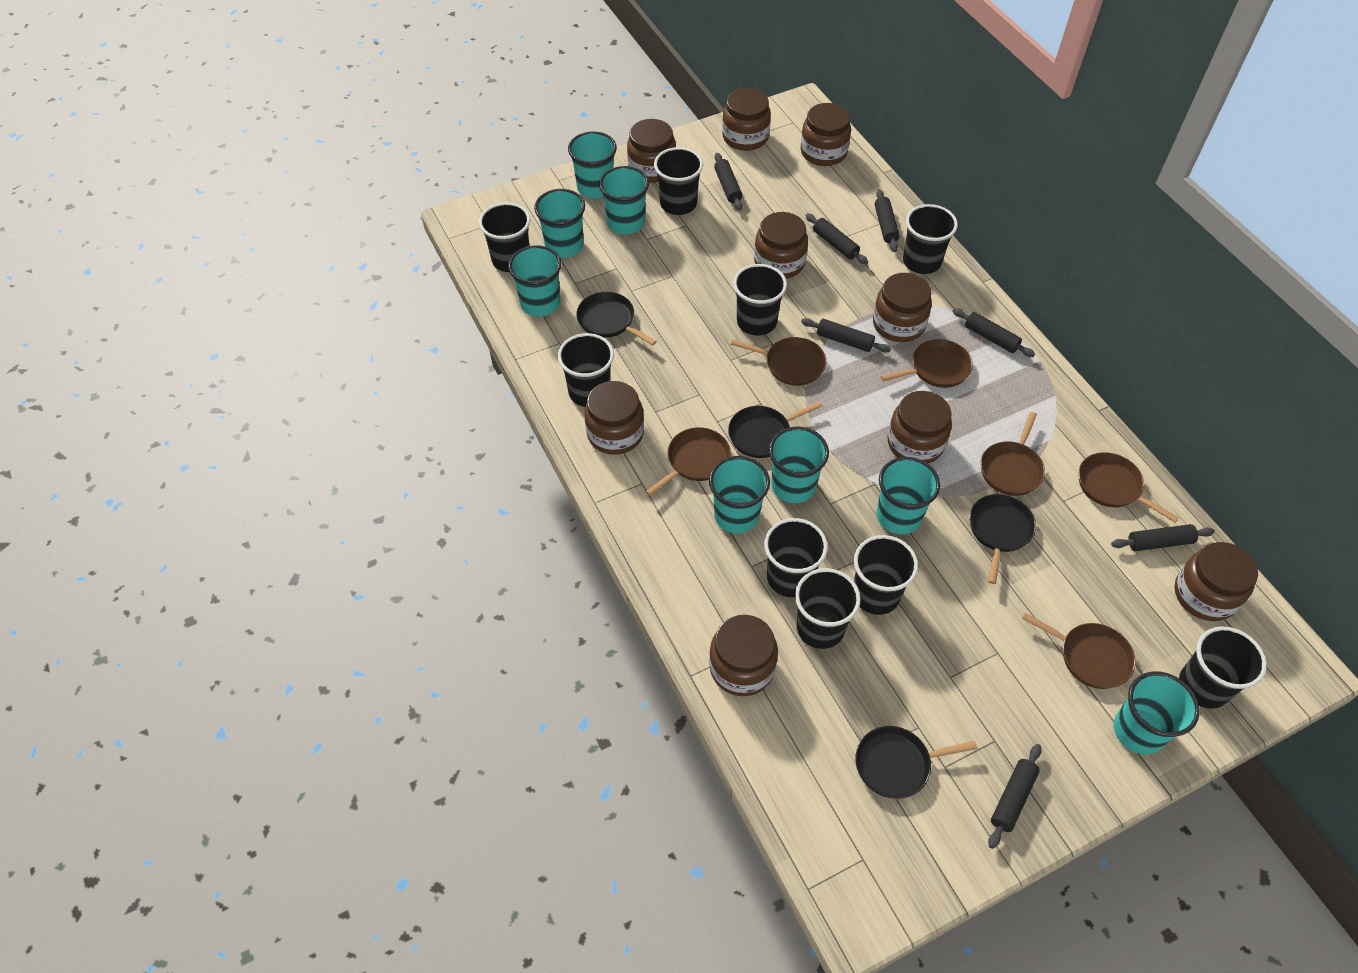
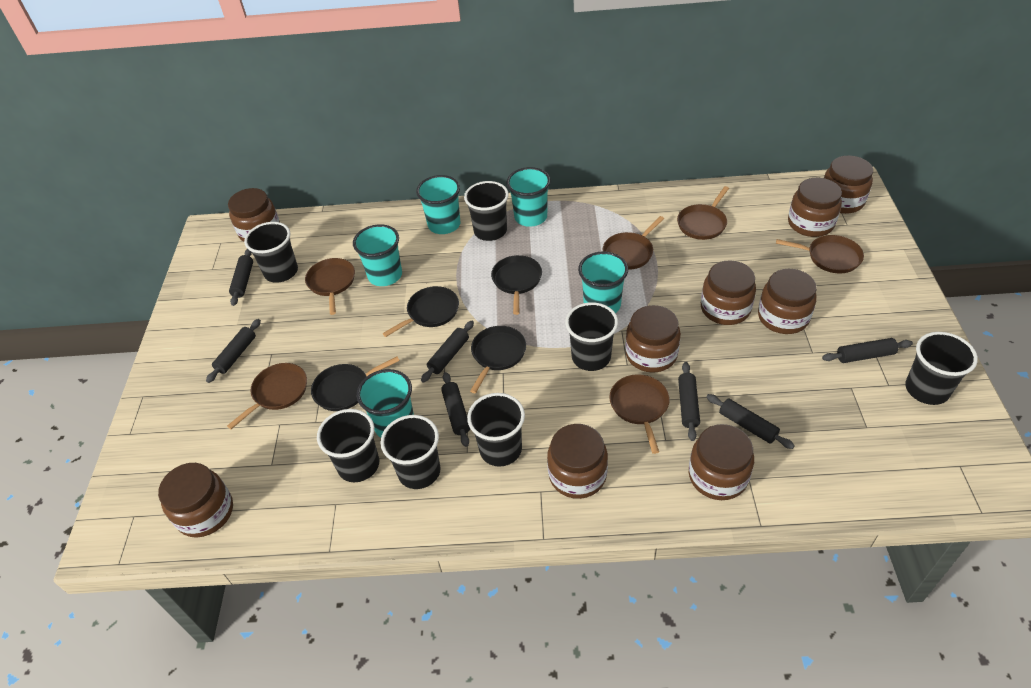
black cup: [479,202,530,272] [558,333,614,407] [654,147,703,215] [733,264,787,336] [764,518,828,597] [795,568,861,649] [854,535,918,615] [903,204,958,274] [1179,627,1267,709] = 9 -> [244,222,298,283] [317,409,379,482] [380,415,441,489] [464,181,509,241] [467,393,525,467] [565,302,618,371] [905,332,978,405] = 7
turquoise cup: [508,245,561,317] [534,189,585,258] [568,131,617,199] [599,166,649,235] [709,456,770,533] [769,427,829,503] [876,457,940,534] [1114,671,1200,754] = 8 -> [353,224,402,286] [357,369,414,438] [416,175,460,234] [506,167,551,227] [578,252,628,313] = 5

